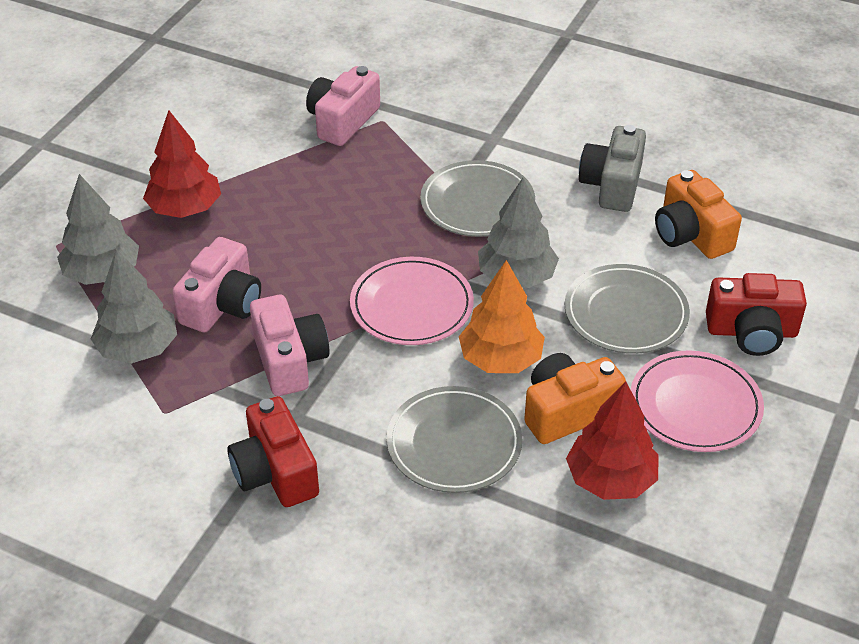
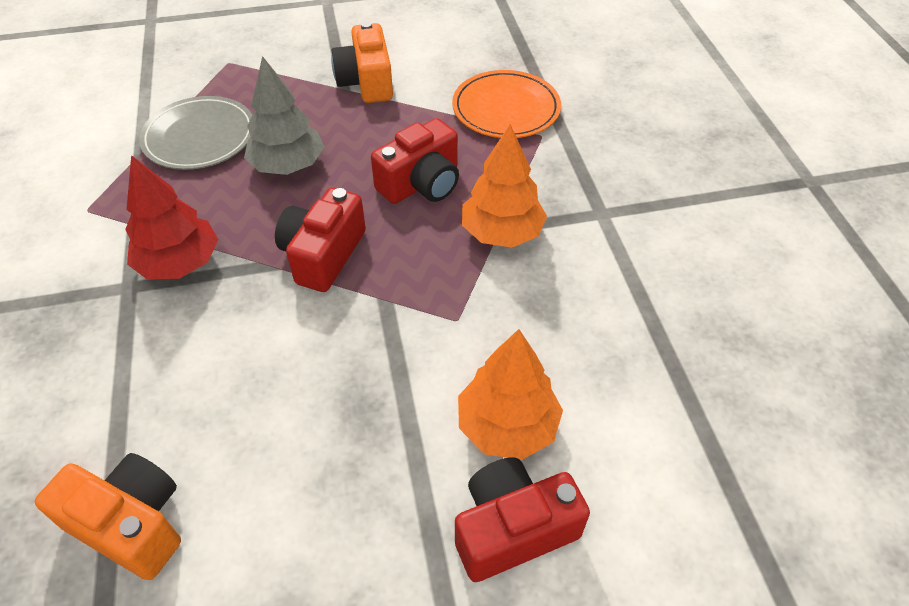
grey camera: [579,125,646,212] = 1 -> none = 0
grey plate: [386,386,522,493] [420,160,535,237] [565,264,690,354] = 3 -> [139,96,252,170] = 1
grey tree: [57,174,139,285] [91,249,177,364] [478,178,559,288] = 3 -> [244,56,324,175] = 1
orange plate: none = 0 -> [452,70,561,138] = 1
orange tree: [459,260,545,373] = 1 -> [458,329,563,460] [462,124,547,247] = 2
pink camera: [172,237,261,332] [250,295,330,396] [306,66,380,146] = 3 -> none = 0
pink plate: [350,257,474,345] [631,350,764,452] = 2 -> none = 0
red camera: [227,396,319,507] [706,273,807,356] = 2 -> [275,188,366,292] [371,118,459,204] [455,458,590,582] = 3
red tree: [143,110,221,218] [566,381,658,500] = 2 -> [125,155,219,279] = 1

